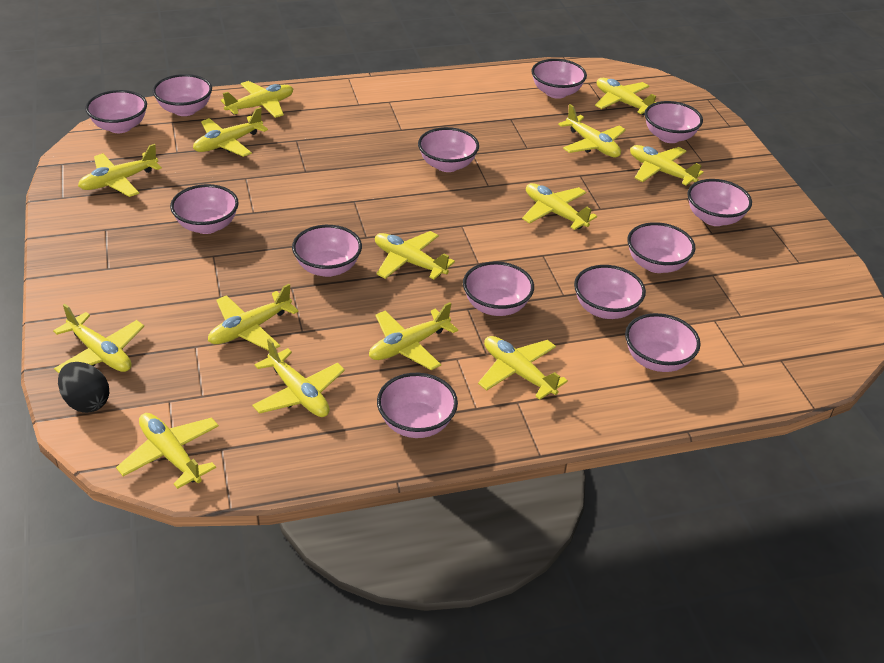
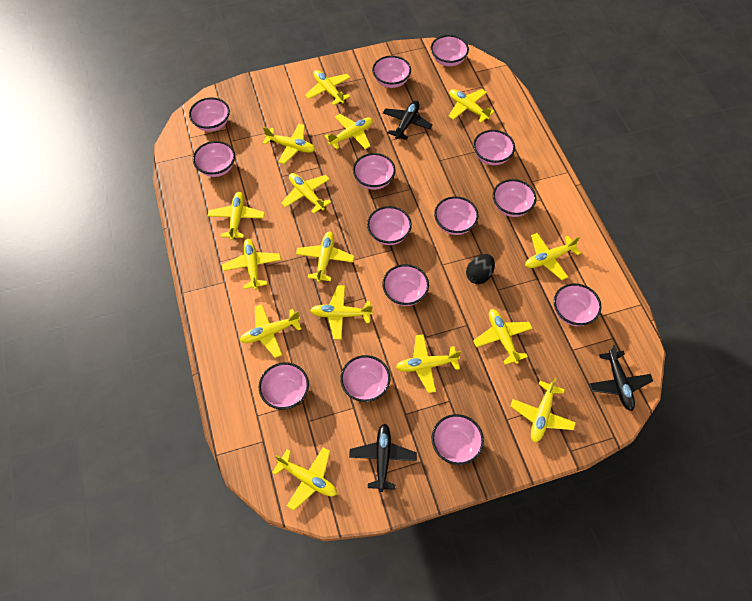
black plane: none = 0 -> [349,424,417,492] [383,101,433,140] [589,345,653,411] = 3
pink bowl: [85,90,147,133] [152,74,212,116] [170,184,239,234] [292,225,362,277] [377,373,458,438] [418,127,479,172] [463,261,534,316] [531,59,587,99] [574,265,646,319] [625,313,701,372] [627,222,695,273] [644,101,703,143] [687,179,752,226] = 13 -> [189,97,230,132] [193,141,235,177] [259,362,309,410] [340,355,390,402] [353,153,395,190] [367,206,412,245] [372,56,411,88] [382,264,429,306] [431,35,469,66] [432,414,484,465] [434,196,479,235] [473,130,515,165] [493,179,536,217] [554,283,602,326] = 14
yellow plane: [53,304,144,373] [78,144,162,197] [116,413,219,489] [193,107,268,157] [208,284,299,351] [221,81,293,118] [252,339,345,417] [369,302,458,370] [375,231,455,280] [478,336,568,400] [522,183,597,230] [558,104,626,157] [595,78,656,115] [630,145,704,186] = 14 -> [208,192,265,240] [222,239,281,290] [240,304,302,358] [263,124,315,164] [272,447,337,511] [281,173,331,214] [296,232,354,282] [305,70,351,105] [310,285,373,340] [325,114,373,149] [396,334,461,393] [448,89,495,123] [473,309,533,365] [510,377,576,442] [525,233,581,280] = 15

